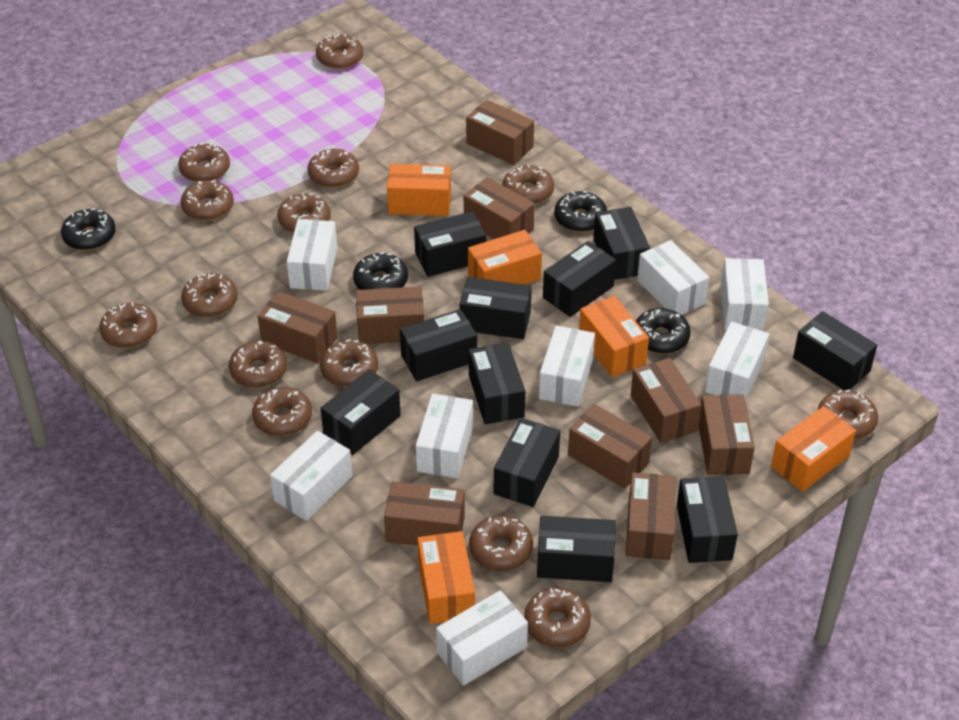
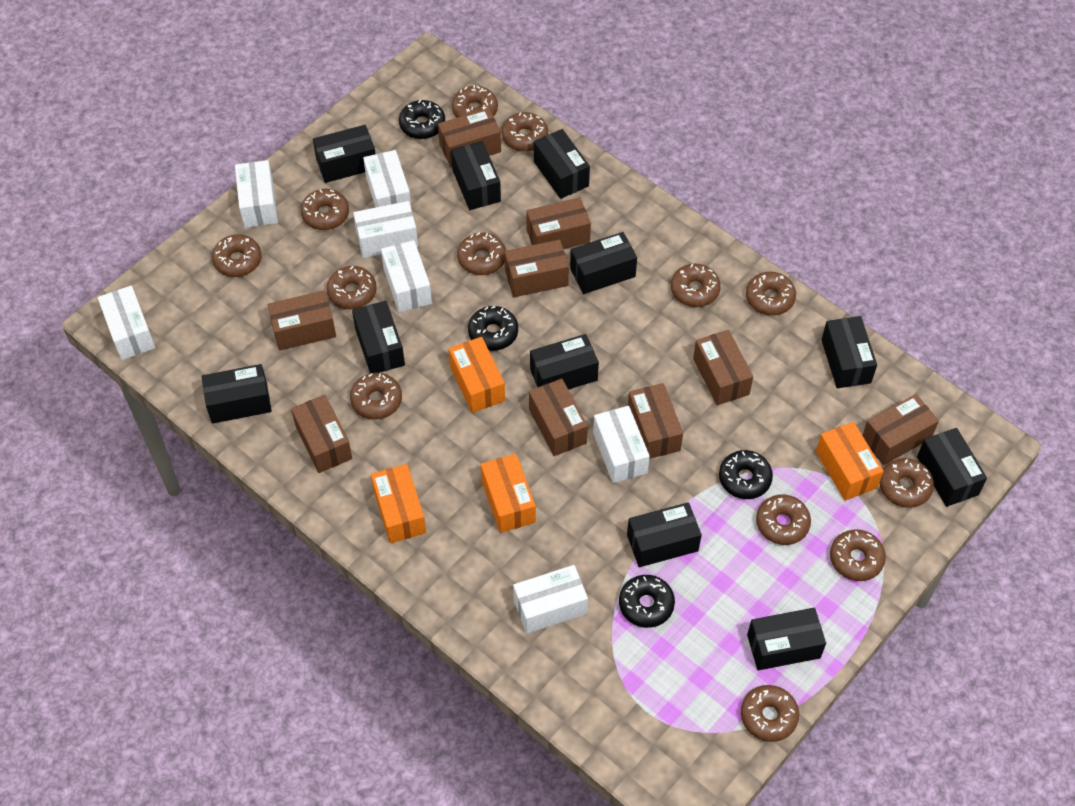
brown donut: [99,302,157,348] [178,143,230,182] [181,180,234,221] [181,273,238,317] [229,340,287,388] [252,387,312,436] [277,194,331,233] [307,149,359,188] [316,34,363,69] [320,339,378,387] [469,515,533,571] [502,164,554,204] [524,588,591,647] [818,389,878,439] = 14 -> [212,234,262,277] [301,189,349,230] [326,266,377,309] [350,373,402,420] [452,85,498,118] [457,233,506,275] [502,112,548,152] [671,264,721,307] [741,685,799,742] [746,272,796,315] [756,494,811,545] [830,529,886,581] [879,458,934,508] = 13
orange box: [387,164,451,216] [417,531,475,624] [468,230,542,285] [579,296,649,377] [771,406,856,492] = 5 -> [371,464,426,543] [449,337,505,413] [481,454,536,533] [816,422,884,501] = 4
white box: [270,431,353,521] [287,219,337,291] [416,394,473,478] [436,590,528,686] [539,325,595,407] [637,240,709,315] [705,322,769,401] [721,258,769,331] = 8 -> [98,286,155,360] [235,160,278,228] [353,201,418,258] [363,150,411,208] [381,240,432,312] [513,565,588,634] [593,406,650,483] = 7

